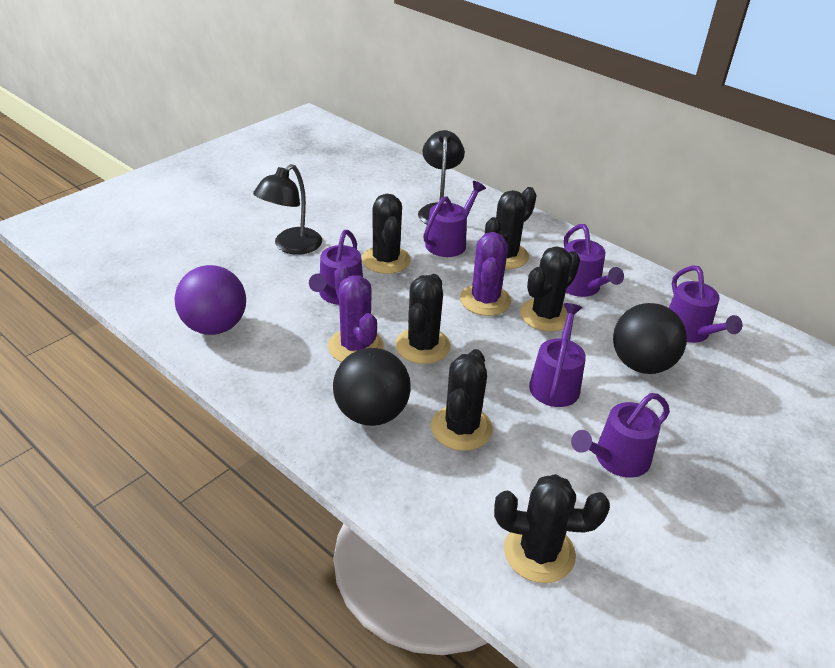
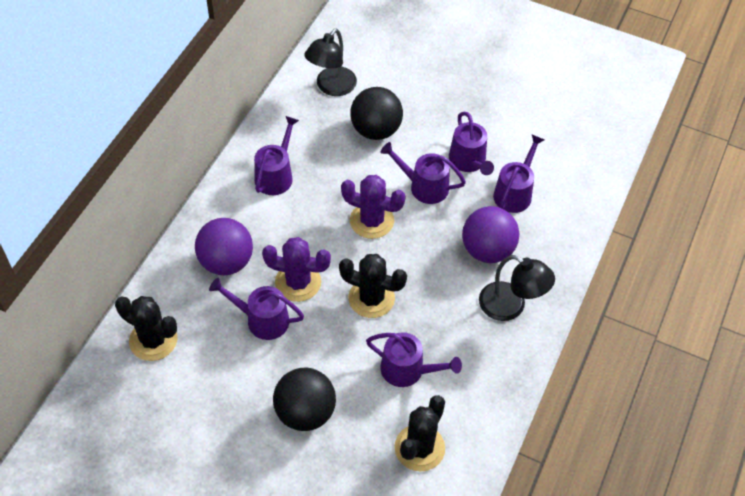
black cactus: [362,194,411,274] [395,274,451,364] [431,349,493,451] [485,187,537,269] [494,474,610,583] [520,246,580,332] = 6 -> [115,296,177,361] [339,254,407,318] [394,395,445,472] = 3
purple ball: [174,265,246,335] = 1 -> [195,218,253,275] [462,206,520,263] = 2

